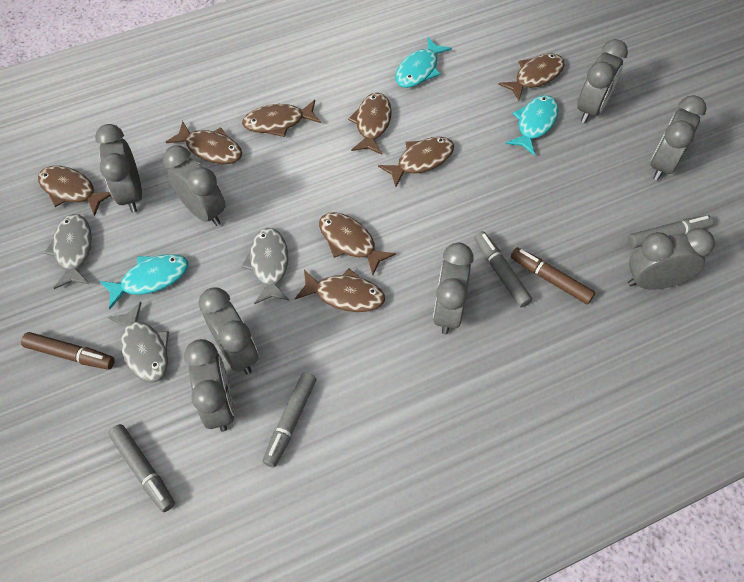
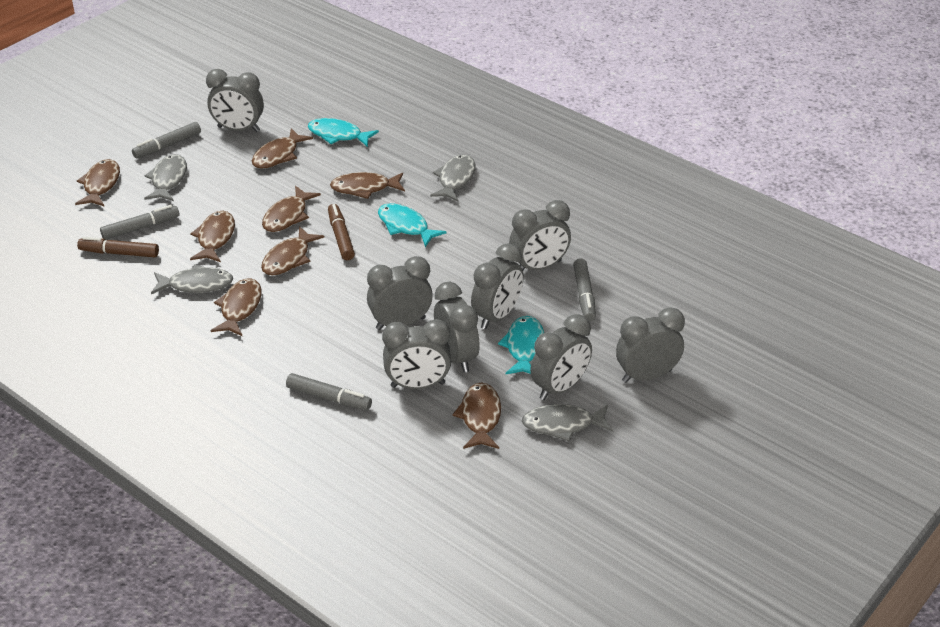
grey fish: [44,214,92,289] [108,302,169,383] [241,228,290,304] = 3 -> [144,154,187,201] [151,264,233,294] [430,155,475,202] [522,404,613,442] = 4

